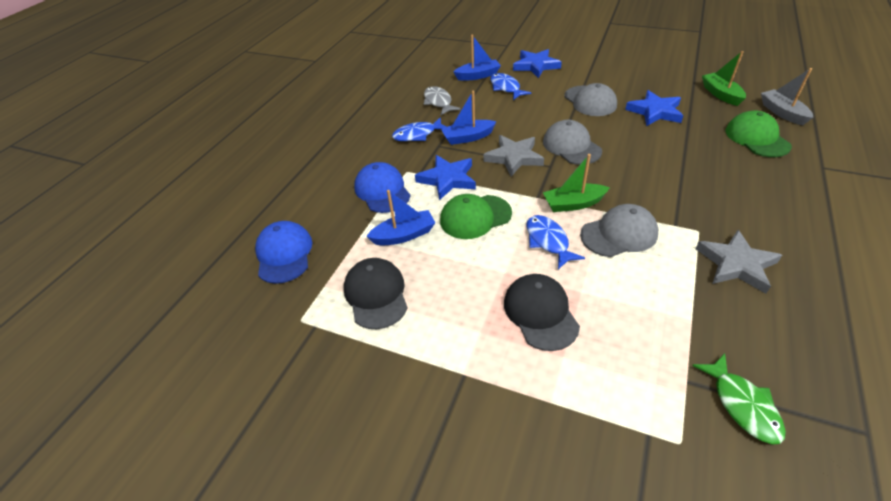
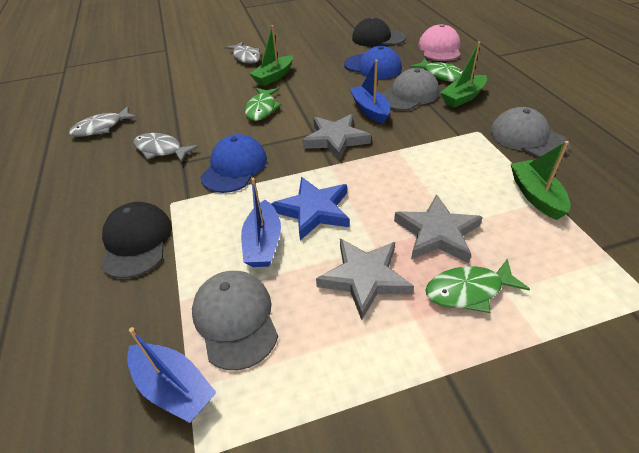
blue fish: [392,117,446,141] [490,73,531,100] [527,215,585,269] = 3 -> none = 0
blue star: [415,155,476,200] [513,49,562,78] [625,90,683,126] = 3 -> [271,177,349,240] = 1
green boat: [543,154,610,212] [702,51,746,106] = 2 -> [250,25,293,86] [440,41,487,107] [511,141,571,220] = 3
green cap: [440,194,512,239] [726,111,792,157] = 2 -> none = 0
green fish: [692,353,786,445] = 1 -> [245,88,282,121] [410,58,463,82] [425,259,530,313] = 3
grey boat: [761,68,813,125] = 1 -> none = 0
grey fish: [424,86,461,115] = 1 -> [69,106,137,137] [134,133,199,163] [225,41,261,64] = 3
grey star: [483,135,544,176] [696,230,782,294] = 2 -> [302,114,371,160] [316,238,414,320] [394,194,483,263] = 3
pink cap: none = 0 -> [418,24,461,61] = 1

